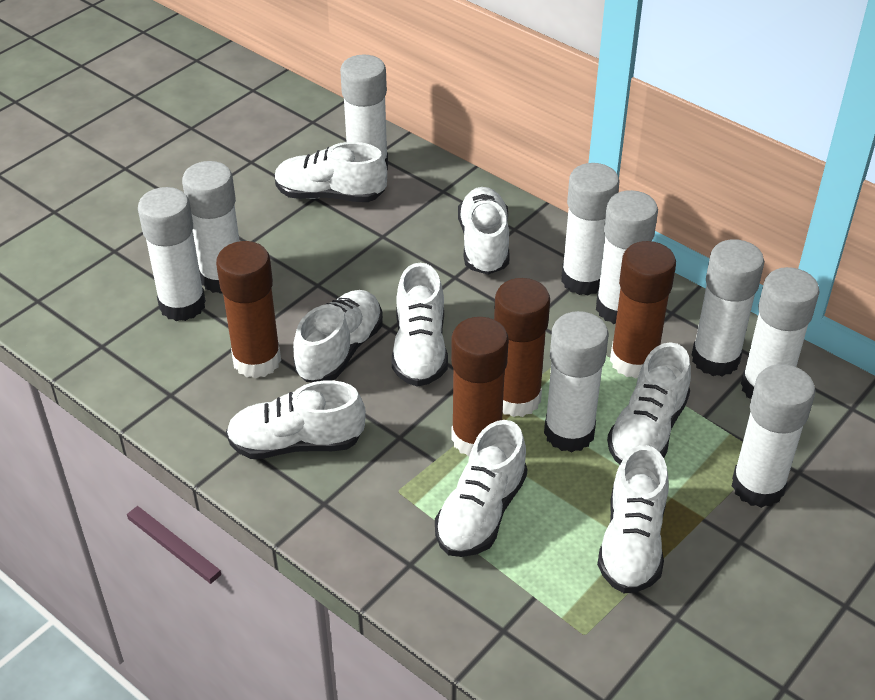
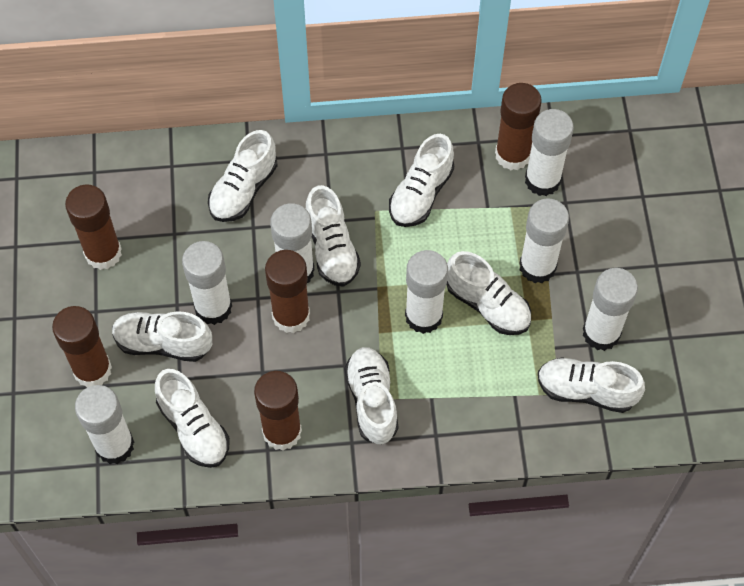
brown glue stick: [216,241,281,378] [451,317,509,457] [494,278,550,417] [610,241,676,378] = 4 -> [52,306,112,387] [65,184,122,270] [254,371,302,451] [265,250,310,333] [495,83,542,171] = 5
white glue stick: [138,187,206,321] [182,161,240,294] [340,55,388,170] [544,311,609,453] [561,163,620,296] [596,190,658,324] [692,239,764,377] [732,364,815,508] [741,267,819,399] = 9 -> [75,385,134,464] [182,241,232,325] [270,203,314,283] [405,250,448,334] [519,199,569,283] [525,109,574,196] [583,268,638,351] = 7

